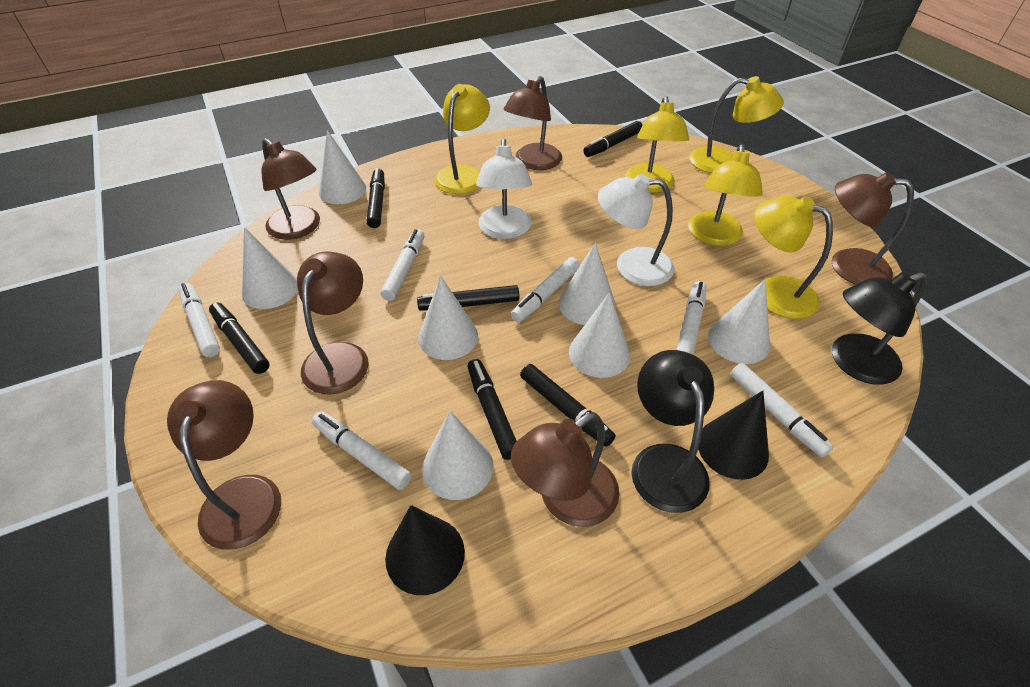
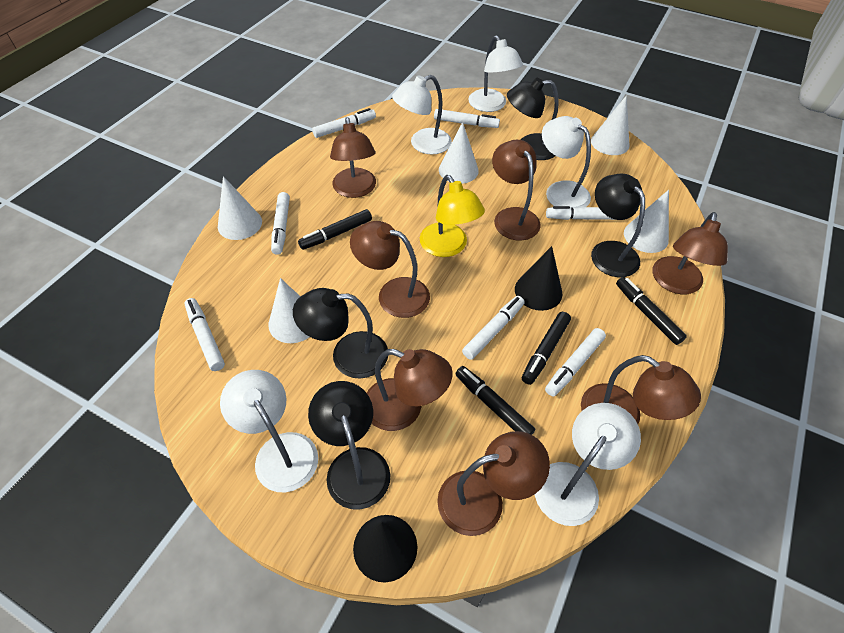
black lamp: [631,350,714,513] [832,272,927,385] = 2 -> [293,288,388,379] [308,381,390,510] [507,78,559,160] [591,174,645,277] = 4
black marker: [209,302,270,374] [367,168,385,228] [417,285,519,311] [467,359,517,460] [520,364,616,447] [583,121,642,157] = 6 -> [298,209,372,250] [455,366,535,435] [522,312,571,385] [616,277,687,345] = 4
brown lamp: [167,380,281,550] [261,138,320,240] [297,252,368,395] [503,76,562,170] [511,412,619,527] [832,172,914,285] = 6 -> [330,117,376,198] [350,221,430,318] [367,349,453,431] [437,431,550,536] [492,140,541,241] [581,355,701,424] [653,212,728,294] = 7
white cone: [242,227,298,309] [319,130,366,204] [418,275,478,360] [422,411,494,500] [559,243,616,325] [569,292,630,378] [708,279,770,364] = 7 -> [218,176,262,240] [269,278,309,343] [439,122,479,184] [591,95,630,155] [624,190,669,253] = 5
white lamp: [476,138,532,239] [598,174,674,286] = 2 -> [220,370,318,492] [392,75,452,155] [468,35,523,112] [535,403,641,526] [542,116,591,208] = 5
white marker: [179,283,220,357] [312,412,412,490] [381,229,425,301] [511,257,580,322] [676,281,707,355] [731,363,833,457] = 6 -> [184,298,225,371] [271,192,290,255] [312,108,376,138] [434,109,500,128] [462,296,524,360] [545,328,606,396] [546,206,616,220] = 7
yellow lamp: [435,84,490,194] [625,96,689,193] [688,144,763,246] [689,76,784,173] [754,196,833,319] = 5 -> [420,175,485,257] = 1

